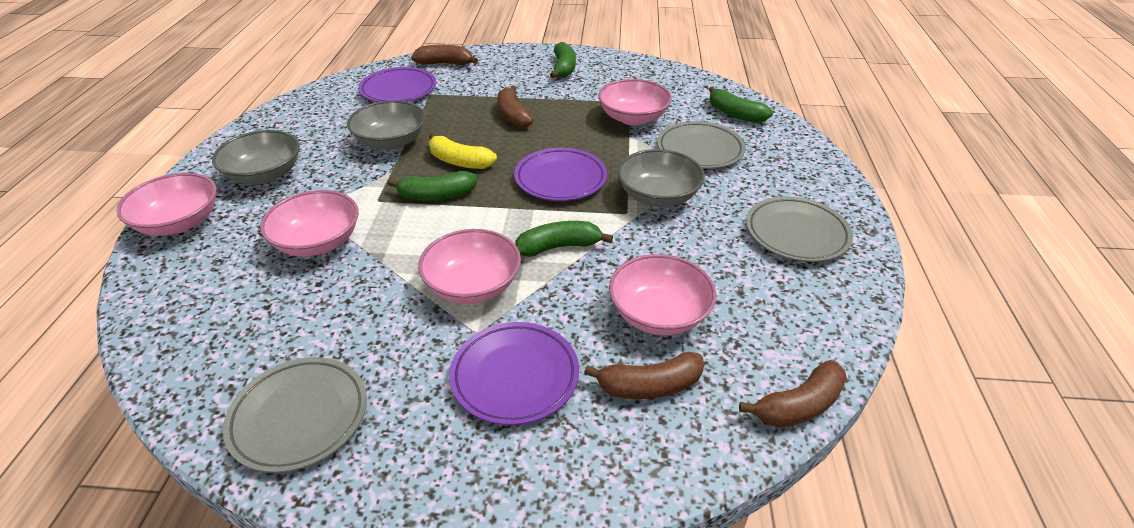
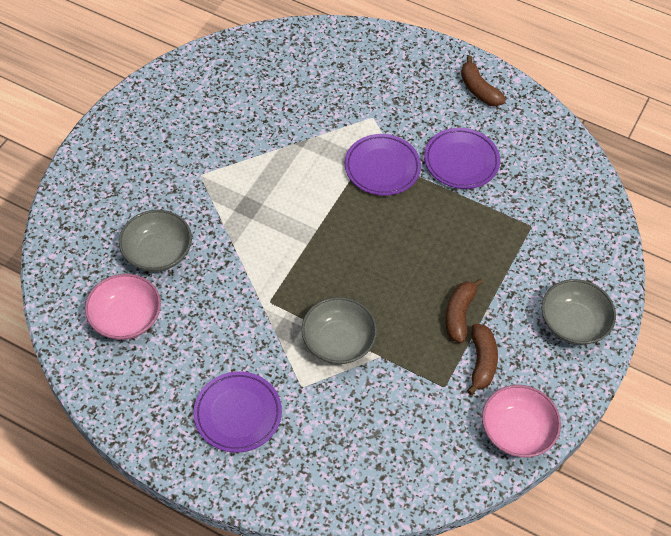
brown banana: [411,45,478,65] [497,85,533,128] [584,352,704,399] [739,360,847,427] = 4 -> [445,278,483,343] [461,56,506,106] [467,324,498,395] = 3
green banana: [387,171,478,201] [515,221,613,257] [550,42,576,78] [709,86,773,123] = 4 -> none = 0
grey plate: [223,357,367,473] [657,121,746,169] [746,196,853,262] = 3 -> none = 0
pink bowl: [116,173,217,236] [260,190,359,257] [418,229,521,304] [598,79,672,125] [609,254,716,335] = 5 -> [85,274,161,340] [482,385,561,457] = 2
yellow banana: [429,133,497,169] = 1 -> none = 0

